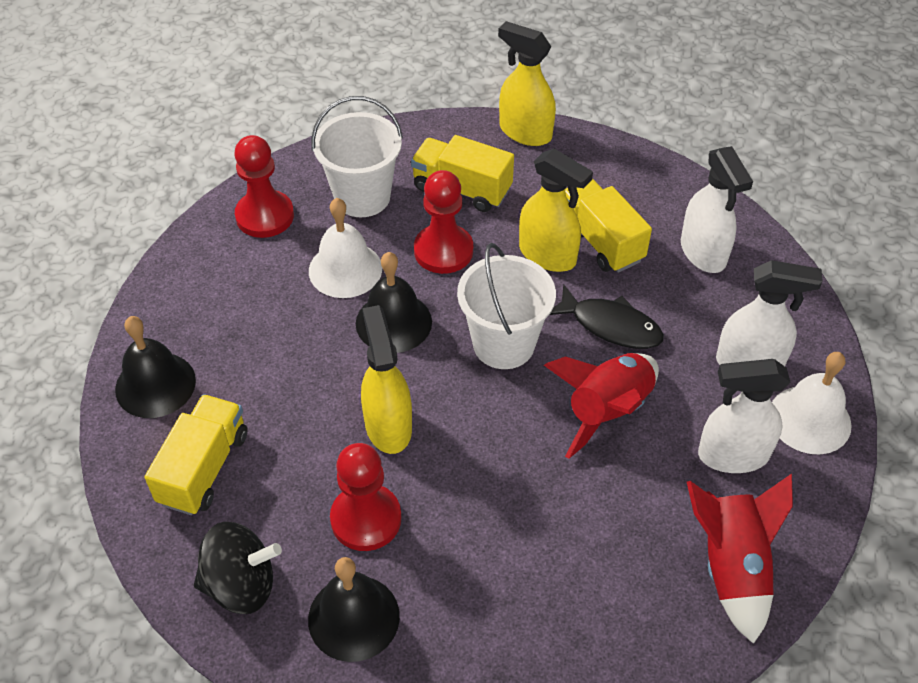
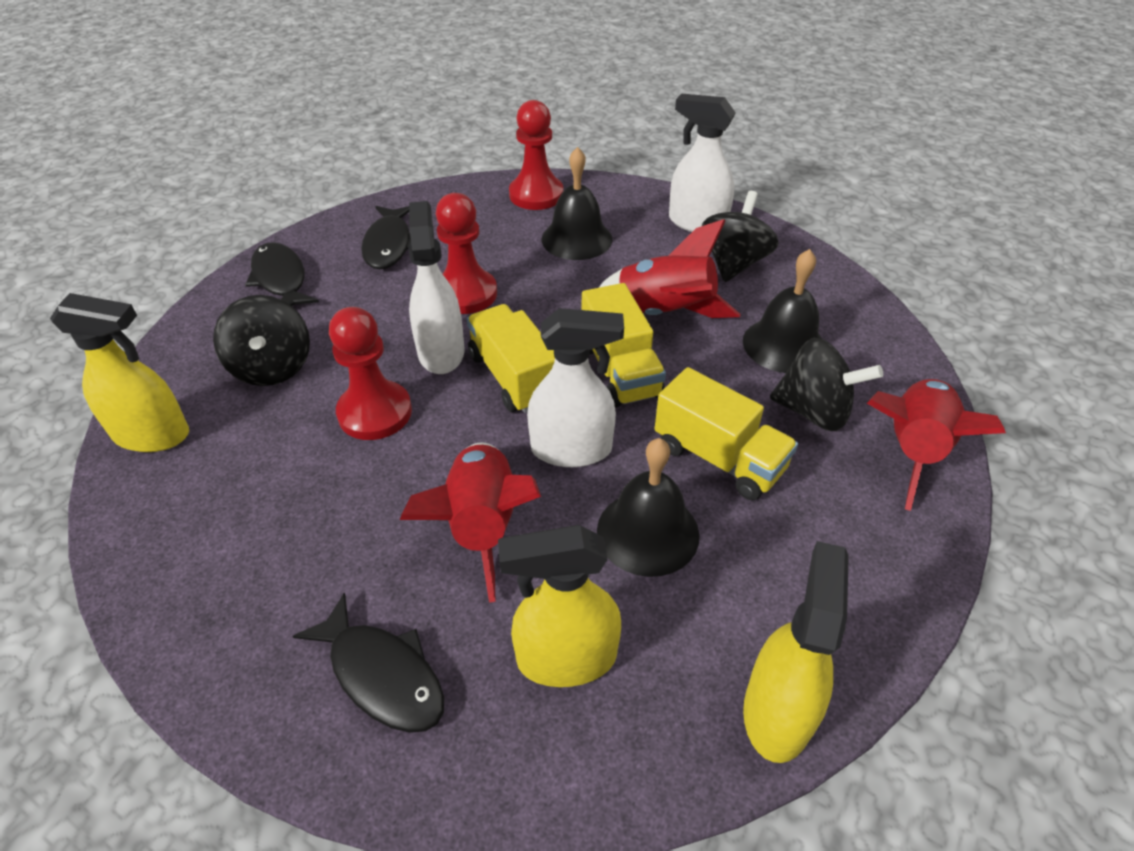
black fish: [550,284,664,349] = 1 -> [245,242,319,306] [293,592,444,733] [361,206,411,269] = 3
black spinning top: [194,522,282,614] = 1 -> [213,295,310,386] [702,191,779,282] [770,338,883,431] = 3
red rocket: [544,353,659,459] [687,474,793,644] = 2 -> [400,442,541,603] [599,219,740,318] [867,379,1006,511] = 3
white bell: [309,198,382,298] [772,352,852,454] = 2 -> none = 0
white bucket: [311,96,403,217] [457,243,556,369] = 2 -> none = 0

